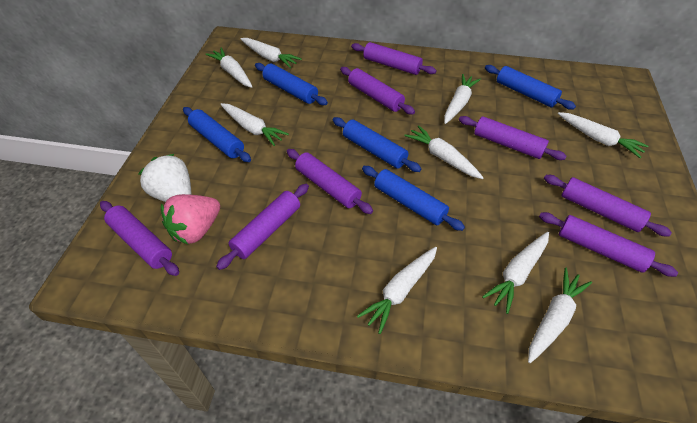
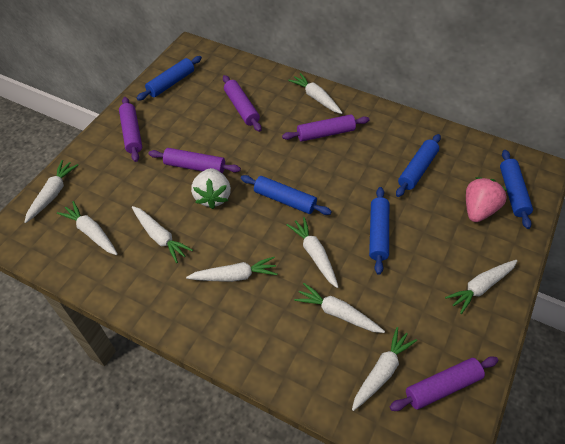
purple rolling pin: [100,201,179,276] [216,184,309,270] [287,149,373,214] [340,67,415,115] [351,42,437,75] [459,116,567,160] [539,212,678,277] [544,175,672,237] = 8 -> [119,97,142,162] [148,148,241,174] [223,75,261,132] [282,114,370,142] [390,356,498,411] = 5

